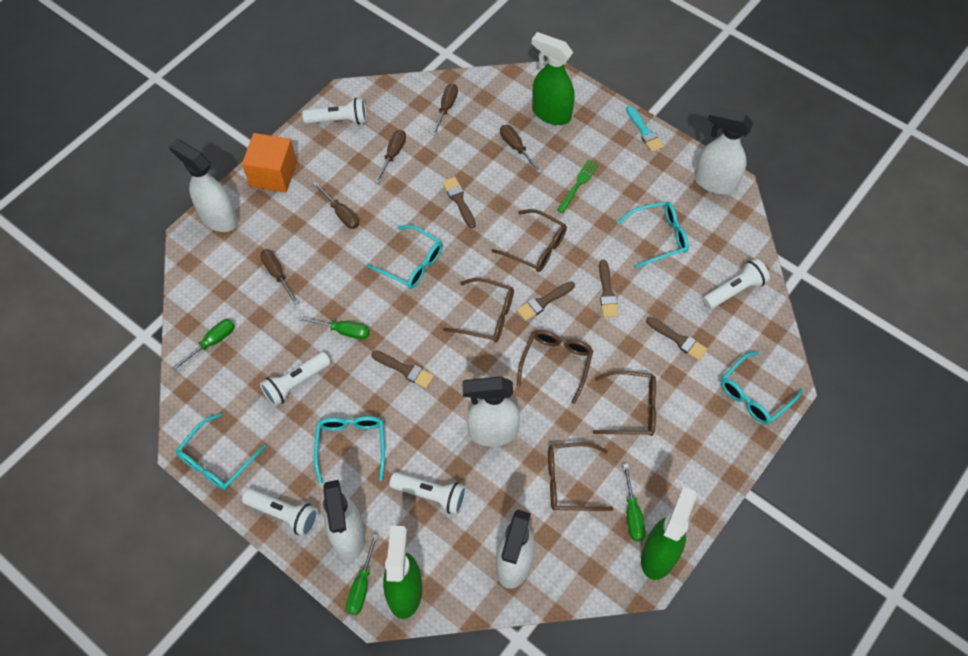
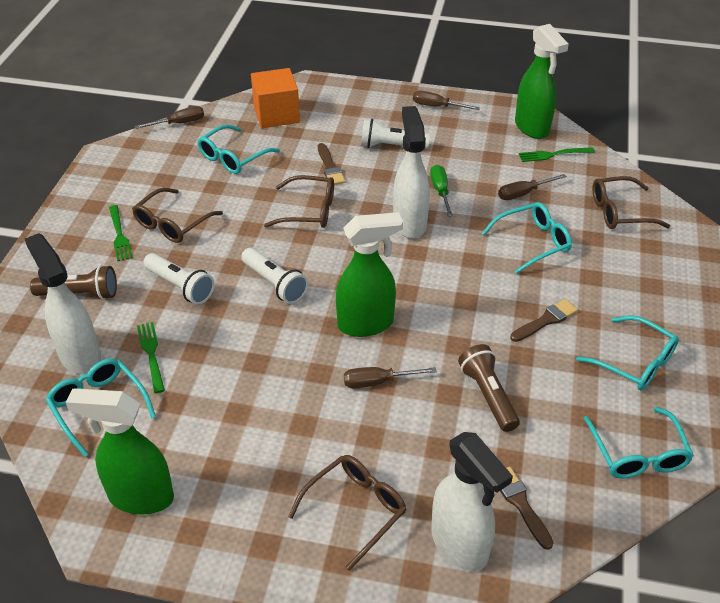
brown brush: [371,350,434,388] [442,177,476,228] [517,281,575,321] [599,260,619,317] [646,317,708,360] = 5 -> [318,143,346,185] [500,467,553,550] [510,299,578,342] = 3
brown flashlight: none = 0 -> [30,265,117,300] [458,344,520,432] = 2
brown glasses: [443,278,514,342] [491,209,567,272] [517,330,593,404] [548,442,613,511] [593,371,656,436] = 5 -> [132,187,223,243] [264,175,334,228] [288,455,407,571] [593,176,670,229] = 4
brown screwdriver: [260,249,299,305] [313,182,359,229] [374,130,406,184] [432,84,458,136] [500,125,542,173] = 5 -> [135,106,204,129] [344,367,437,388] [413,91,480,110] [498,174,567,200] = 4
green fork: [557,159,599,213] = 1 -> [109,205,133,261] [137,322,165,393] [519,147,595,162] = 3
green screwdriver: [172,319,234,370] [298,316,370,339] [346,534,378,615] [623,464,646,541] = 4 -> [430,165,453,217] = 1
turquoise brush: [626,106,664,152] = 1 -> none = 0
white flashlight: [242,488,318,537] [260,352,331,407] [302,98,367,125] [389,472,466,515] [703,258,770,309] = 5 -> [143,253,215,304] [241,248,308,304] [361,119,430,149] = 3
white spray bottle: [169,139,238,232] [323,480,365,561] [462,376,520,446] [496,510,535,589] [695,107,753,194] = 5 -> [25,233,101,375] [393,106,430,239] [431,432,513,571] = 3

